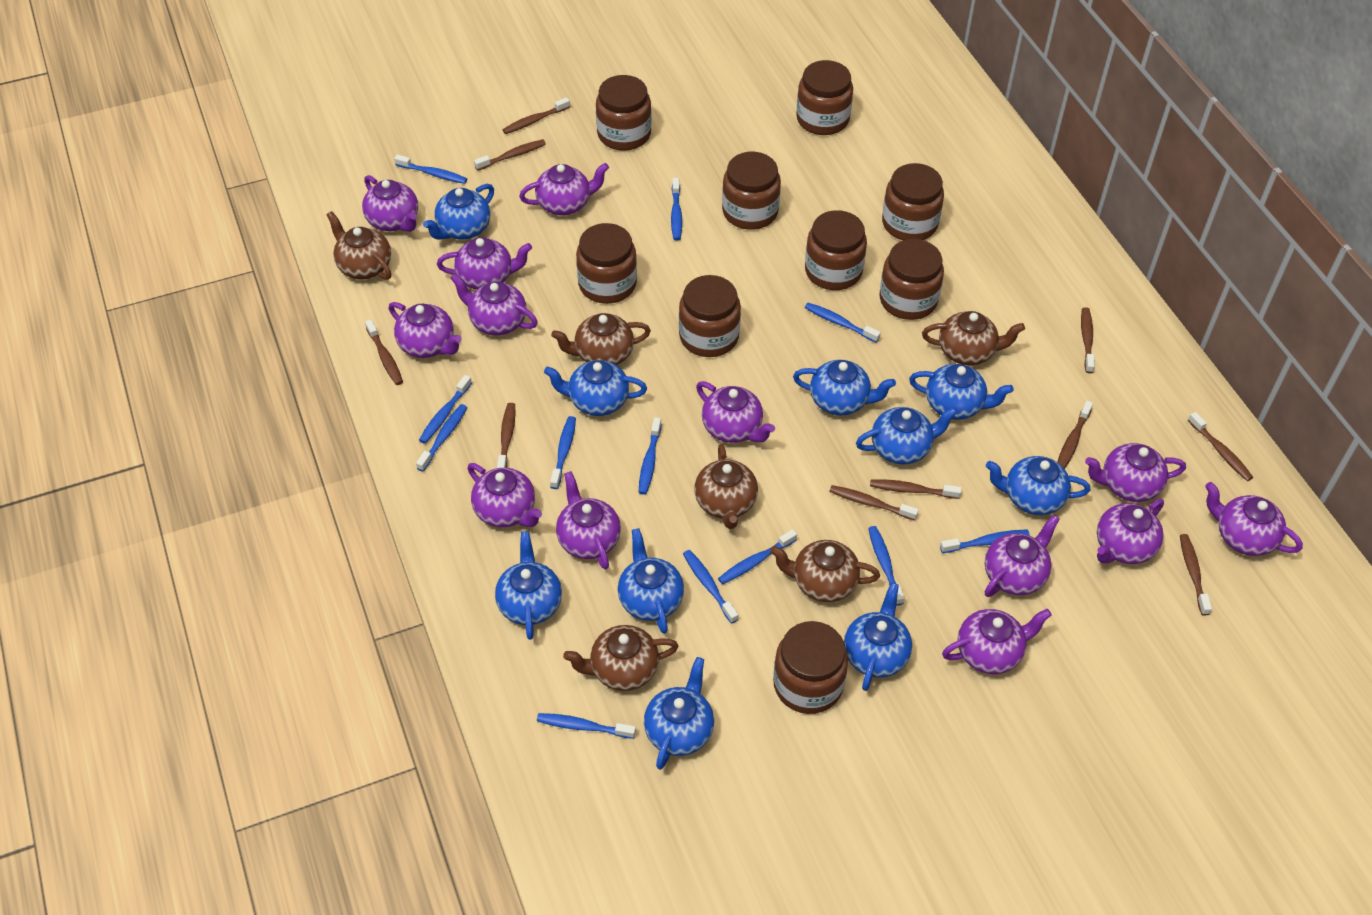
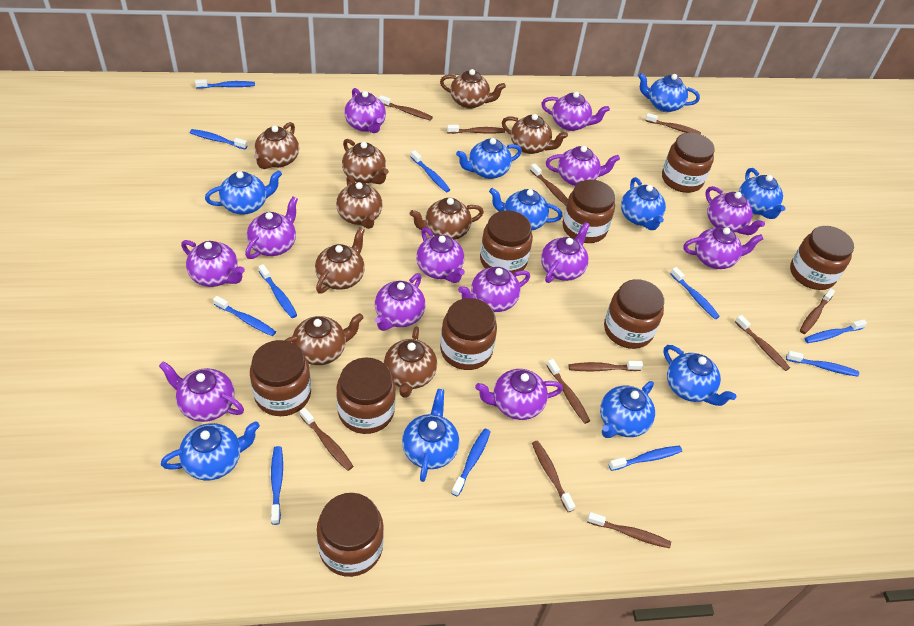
blue toothbrush: [394,154,467,184] [416,404,467,472] [419,375,472,444] [537,713,636,739] [550,416,576,489] [638,417,662,495] [671,178,682,240] [683,550,738,624] [718,529,797,585] [805,303,881,343] [868,526,905,606] [940,530,1030,553] = 12 -> [190,129,248,149] [195,79,255,89] [213,296,276,336] [258,264,297,318] [271,446,283,525] [411,150,450,192] [451,429,491,496] [609,446,682,471] [670,267,720,319] [786,351,859,377] [805,319,867,343] = 11
brown teapot: [326,211,391,280] [551,313,651,365] [563,625,679,691] [694,444,758,529] [770,540,880,602] [922,311,1025,365] = 6 -> [254,122,299,169] [285,313,364,365] [315,227,365,293] [336,175,382,229] [342,139,389,184] [384,327,437,398] [410,198,484,240] [440,69,506,109] [502,114,568,154] = 9
brown toothbrush: [365,319,403,385] [474,139,546,171] [497,403,515,468] [502,97,570,134] [829,485,919,521] [870,479,962,499] [1058,401,1093,469] [1081,307,1095,373] [1180,534,1212,616] [1188,412,1253,481] = 10 -> [300,408,353,471] [379,95,433,121] [447,125,505,134] [530,163,568,205] [532,440,575,512] [546,359,590,424] [569,361,643,371] [587,512,671,548] [645,113,701,135] [735,315,790,371] [800,288,835,334] = 11

